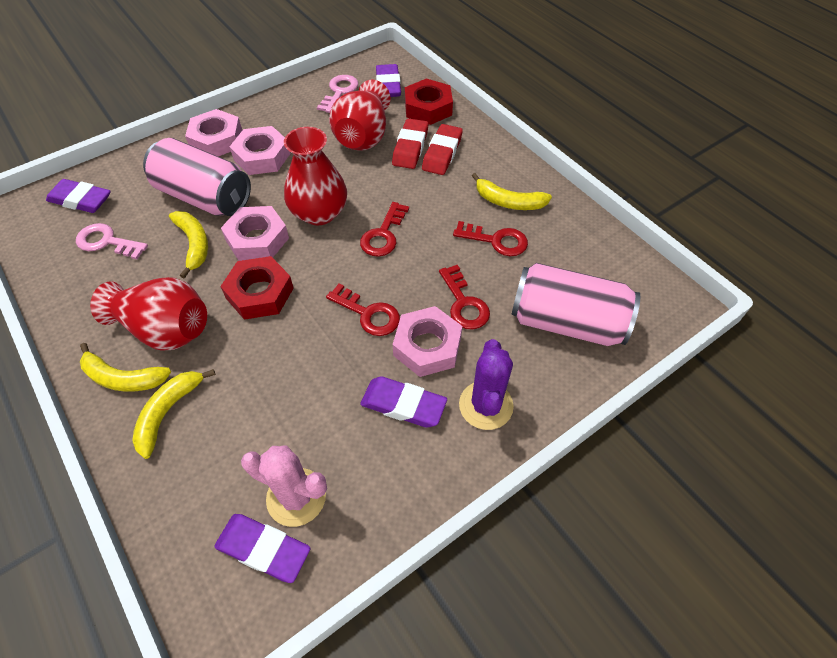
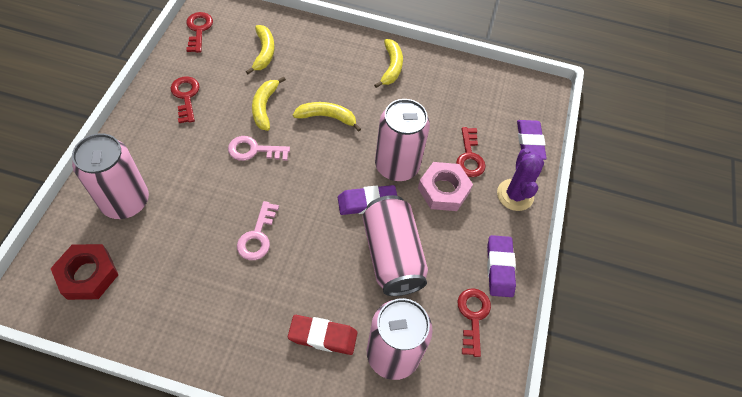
pink cactus: [241,446,327,527] = 1 -> none = 0
pink can: [143,138,251,216] [511,263,640,346] = 2 -> [72,133,149,219] [363,195,428,296] [367,298,433,380] [375,99,430,181] = 4
pink nut: [185,109,242,156] [221,206,289,261] [230,126,291,175] [393,306,462,377] = 4 -> [418,162,473,211] = 1
purple eraser: [46,179,111,213] [214,514,311,583] [360,377,447,428] [376,64,401,97] = 4 -> [338,185,397,215] [487,235,516,297] [517,120,547,160] = 3
red eraser: [392,118,428,169] [422,124,463,175] = 2 -> [288,315,357,355] = 1
red nut: [220,256,294,320] [405,78,453,125] = 2 -> [50,244,118,300] = 1
red vase: [90,277,207,350] [284,127,347,226] [329,79,390,151] = 3 -> none = 0

